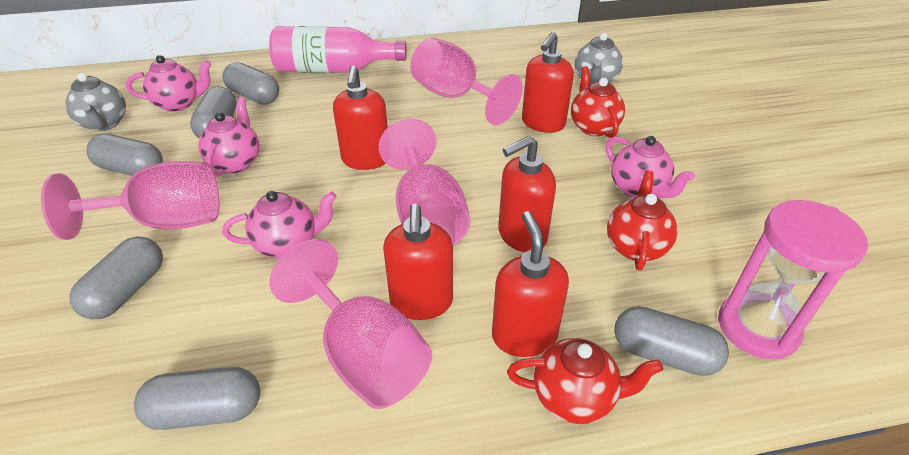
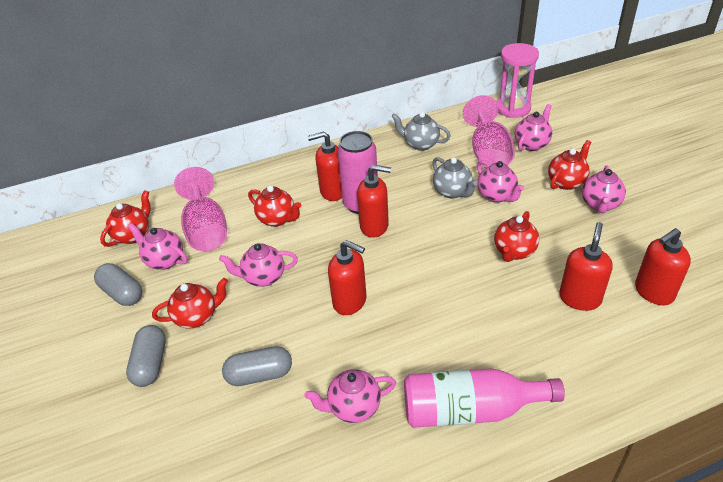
grey capsule: [70,236,163,319] [86,134,163,176] [134,367,260,430] [190,86,237,138] [222,62,279,104] [614,306,729,376] = 6 -> [94,263,142,306] [126,325,166,387] [222,346,292,386] = 3
pink can: none = 0 -> [337,131,378,214] = 1
pink goblet: [41,161,219,240] [269,239,432,409] [378,119,471,245] [410,38,523,125] = 4 -> [174,167,227,251] [463,95,515,169] = 2
pink teapot: [126,55,211,112] [198,97,259,177] [222,191,337,258] [606,136,695,198] = 4 -> [128,223,187,270] [219,243,298,287] [304,369,396,423] [477,160,524,203] [515,104,552,151] [582,165,626,213] = 6
red teapot: [507,338,663,424] [571,66,625,138] [607,171,678,270] = 3 -> [100,190,151,247] [152,278,228,329] [248,186,301,227] [494,211,539,262] [548,140,591,190] = 5

